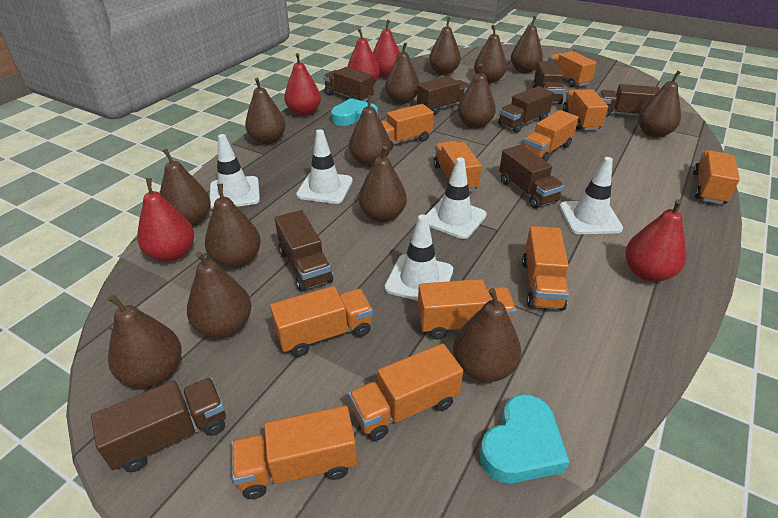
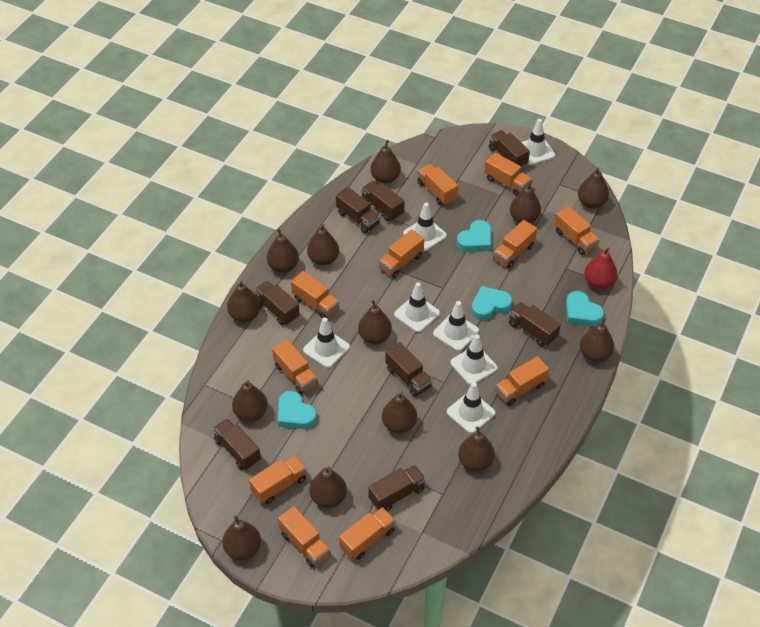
brown pear: [108,295,182,388] [160,149,211,227] [187,251,251,338] [205,184,261,268] [245,78,286,145] [349,95,391,167] [358,146,407,222] [385,42,419,104] [429,17,461,75] [453,288,521,382] [458,64,496,129] [474,25,507,83] [511,16,543,73] [638,70,681,138] = 14 -> [222,515,261,560] [227,281,261,322] [232,380,268,422] [267,228,299,273] [307,224,339,265] [309,466,347,508] [358,300,392,344] [370,140,401,184] [382,392,417,433] [458,426,495,471] [510,181,541,223] [578,167,609,209] [580,318,614,362] = 13
red pear: [137,178,194,262] [284,53,321,116] [347,28,380,84] [373,20,400,78] [625,199,687,282] = 5 -> [584,247,617,289] = 1
turquoise heart: [331,98,378,126] [479,394,569,483] = 2 -> [278,391,317,429] [457,220,491,252] [471,286,512,320] [566,291,604,326] = 4
white traffic cone: [210,134,260,209] [296,129,353,204] [385,214,453,301] [426,157,487,239] [559,157,623,234] = 5 -> [303,317,350,368] [394,282,440,332] [403,202,447,251] [433,301,479,351] [447,382,495,434] [450,334,497,385] [521,119,555,165] = 7

